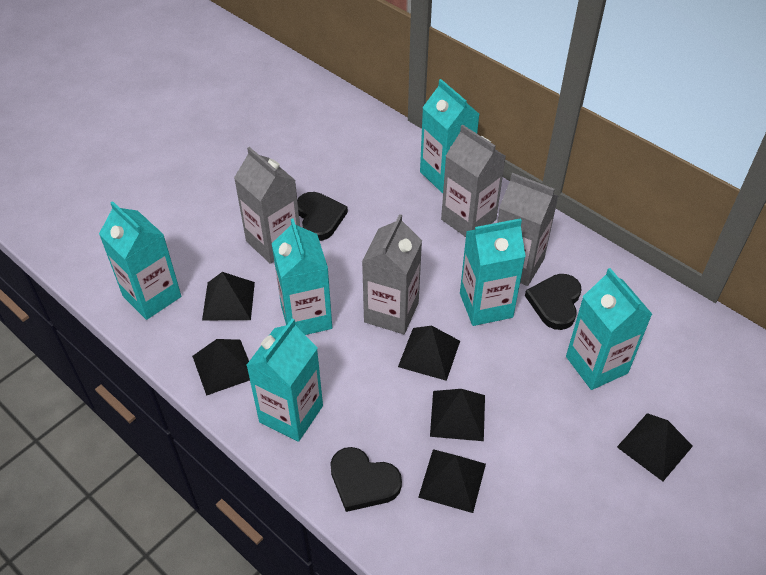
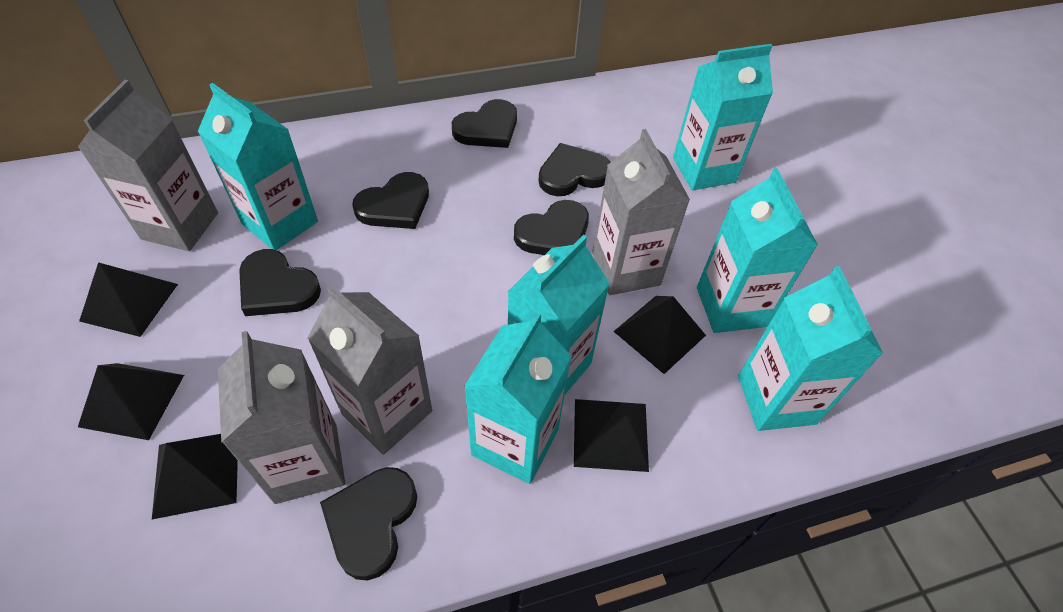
black heart: [297,192,348,241] [330,447,402,512] [525,274,581,330] = 3 -> [239,249,321,316] [320,467,417,580] [352,172,429,229] [452,99,517,148] [514,200,589,255] [538,143,611,196] = 6
black pyramid: [192,339,250,396] [202,272,255,320] [398,325,460,381] [418,449,486,513] [430,389,485,441] [617,413,693,481] = 6 -> [78,363,184,440] [79,262,178,337] [152,434,238,519] [574,399,649,472] [613,296,706,374] = 5

